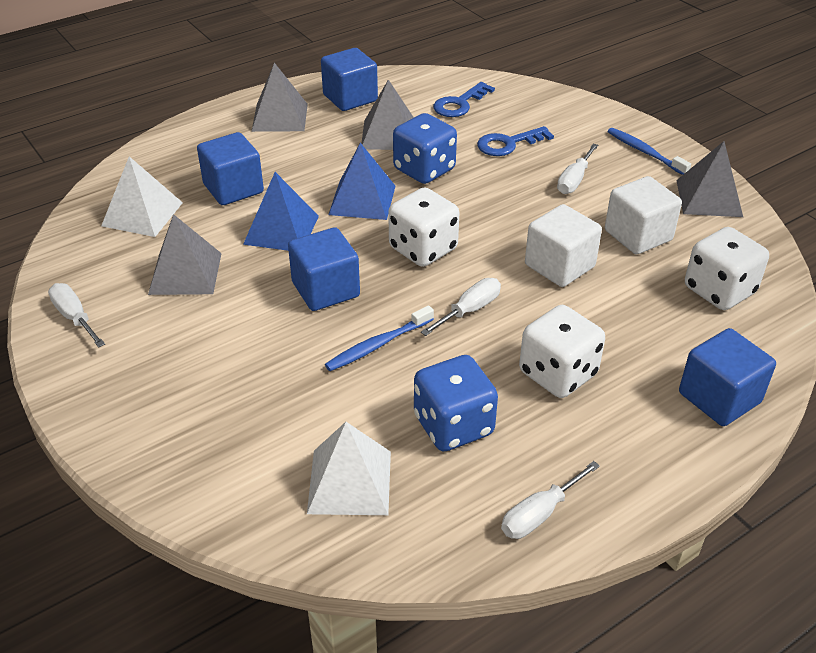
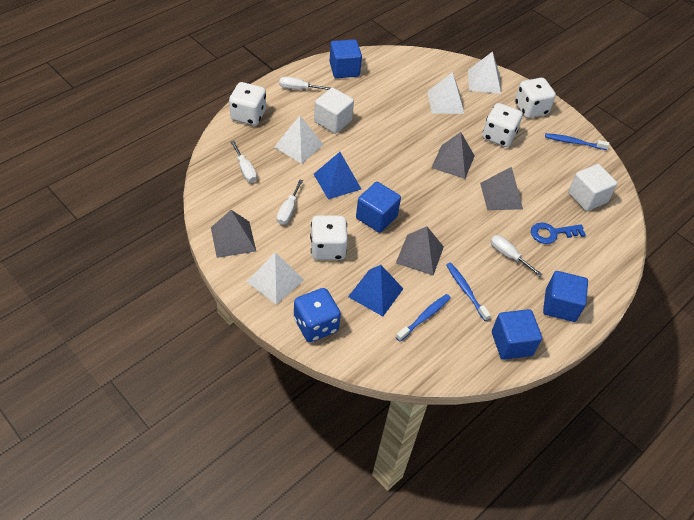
blue dice: [393,113,457,184] [414,355,498,452] = 2 -> [294,288,341,342] = 1
blue key: [433,82,495,117] [477,126,554,156] = 2 -> [531,222,586,244] = 1
blue toothbrush: [325,305,434,371] [607,128,691,175] = 2 -> [396,294,451,341] [446,262,491,321] [545,133,609,150] = 3
white dice: [388,187,460,267] [519,305,605,398] [685,227,769,310] = 3 -> [229,82,266,125] [310,215,348,260] [482,103,522,147] [515,78,556,118] = 4
white pyramid: [101,156,183,237] [307,422,391,515] = 2 -> [247,252,304,305] [275,116,324,164] [427,72,464,114] [468,51,501,94] = 4

